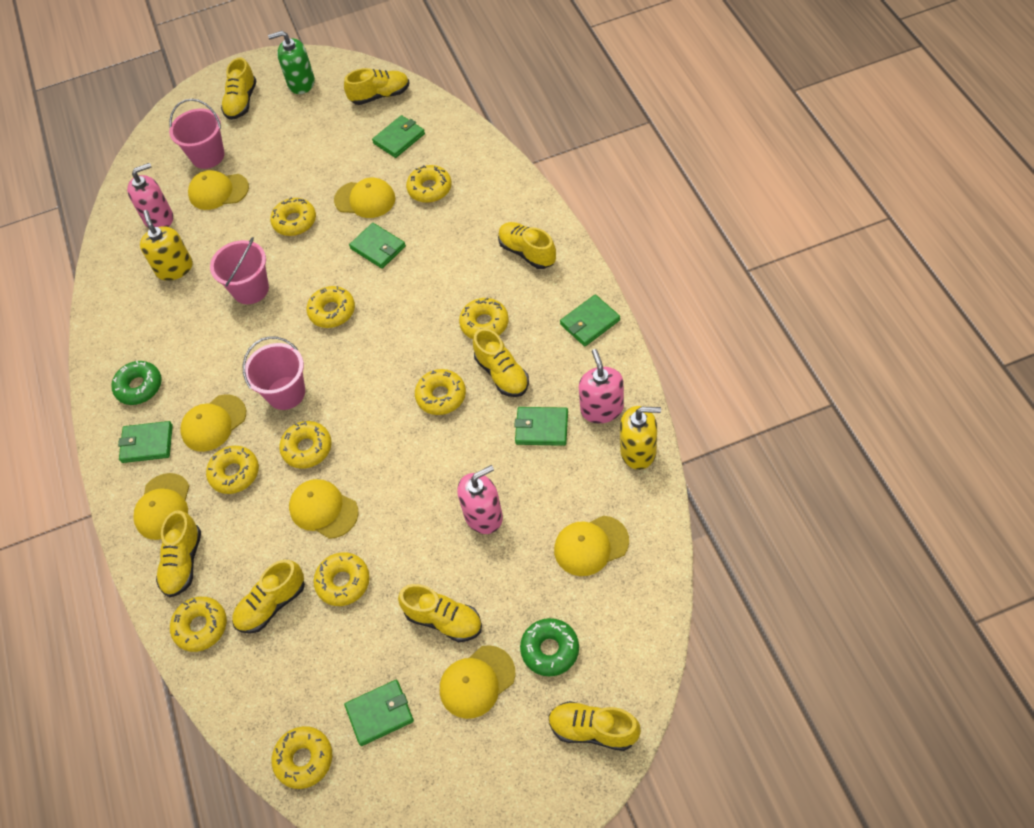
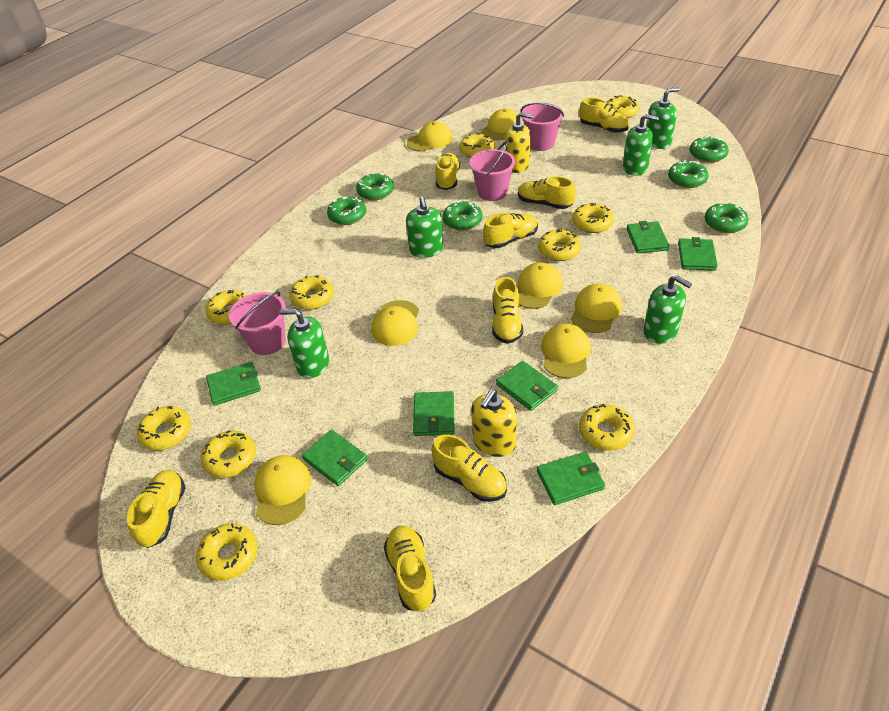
green donut: [112,361,162,405] [520,618,579,676] = 2 -> [327,196,366,225] [356,173,394,200] [442,201,483,231] [668,160,709,188] [690,136,729,163] [704,202,749,233] = 6
green soap dispenser: [268,31,315,94] = 1 -> [279,309,329,378] [406,196,444,258] [623,114,659,176] [643,275,692,344] [647,87,680,149] = 5
green wallet: [118,421,173,463] [344,680,414,746] [349,223,406,269] [372,115,425,158] [514,407,568,446] [560,294,620,346] = 6 -> [206,362,261,406] [302,430,368,486] [413,391,454,436] [496,361,558,411] [537,452,605,505] [626,221,669,253] [678,237,718,271] = 7
pink soap dispenser: [127,163,173,228] [457,465,503,534] [579,349,624,423] = 3 -> none = 0

